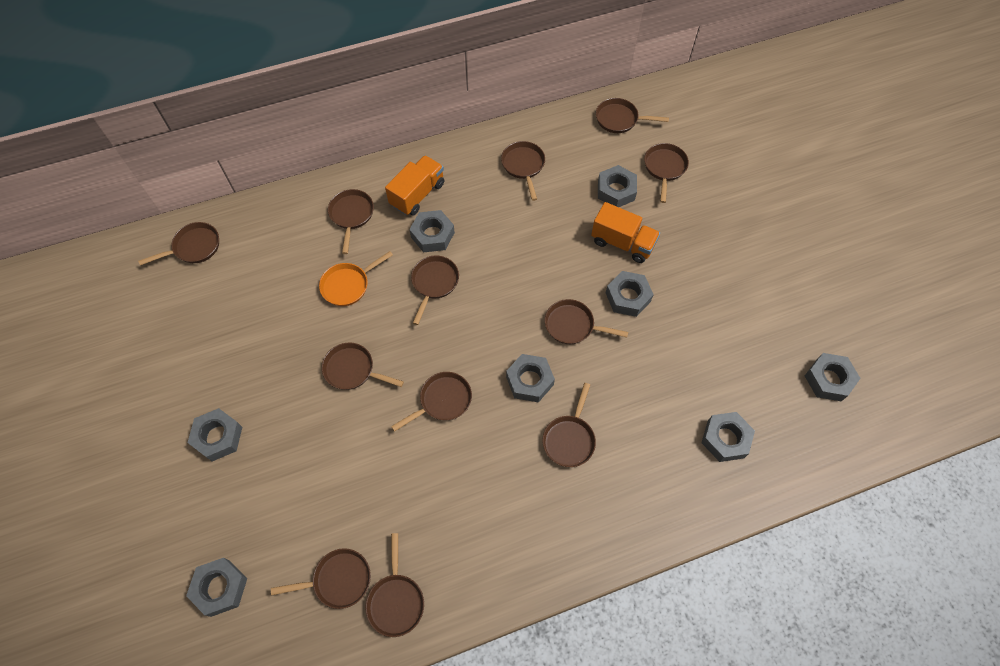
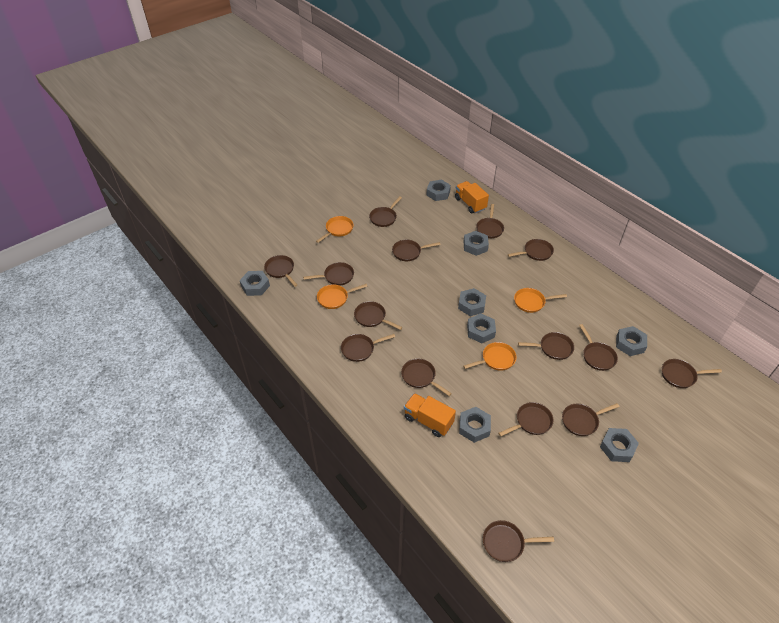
brown pan: [138,222,219,266] [271,548,371,609] [322,342,404,390] [328,189,374,254] [365,533,424,637] [391,372,472,432] [411,256,459,325] [501,141,545,201] [542,383,596,467] [545,299,628,344] [596,98,669,133] [644,143,689,203] = 12 -> [264,255,297,287] [303,262,354,286] [341,334,395,362] [354,301,402,330] [369,196,402,227] [392,240,441,261] [401,358,452,396] [476,204,504,238] [483,520,554,562] [498,402,553,437] [508,239,554,261] [518,332,574,360] [562,403,620,436] [579,324,618,371] [662,359,722,388] = 15
orange pan: [319,251,393,306] = 1 -> [316,216,354,243] [317,284,368,309] [463,342,516,371] [514,288,567,313] = 4

